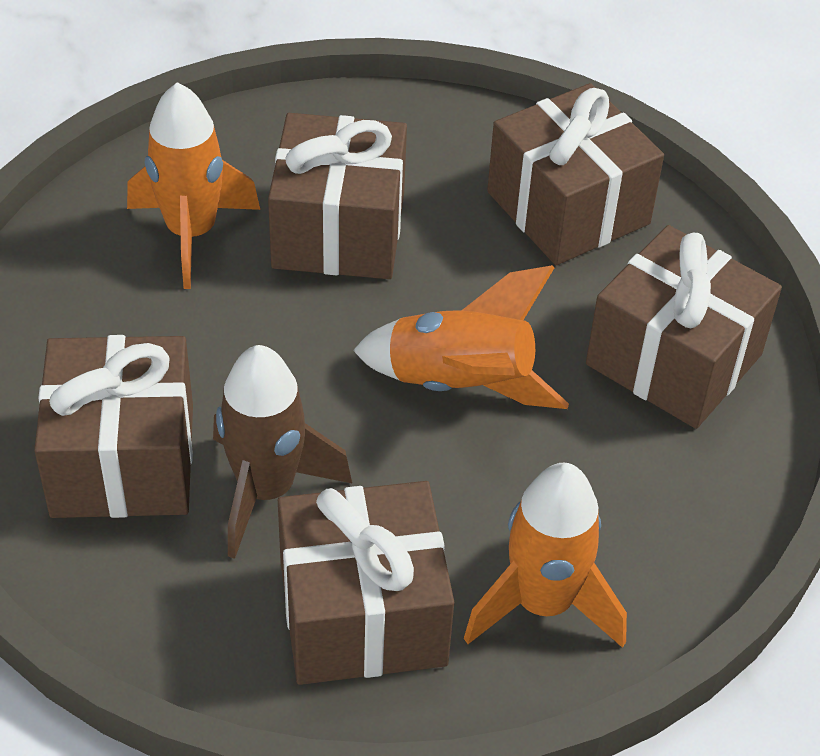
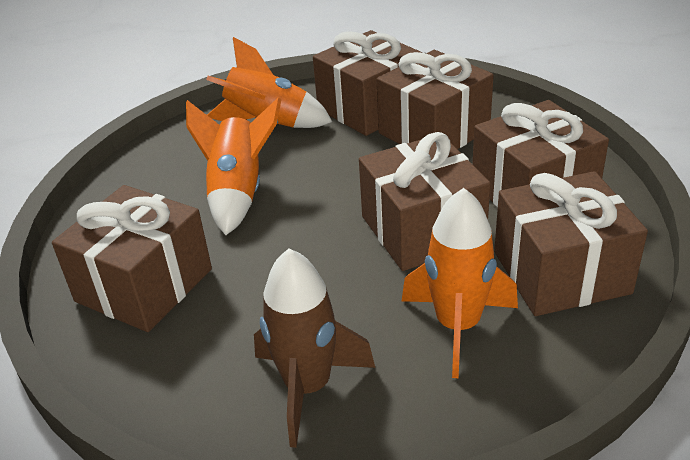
brown gift: [34,335,193,518] [268,113,407,279] [278,481,454,685] [487,83,664,265] [586,225,782,429] = 5 -> [52,185,212,332] [313,30,422,136] [359,132,490,271] [376,50,494,149] [473,100,609,207] [494,171,648,316] = 6

